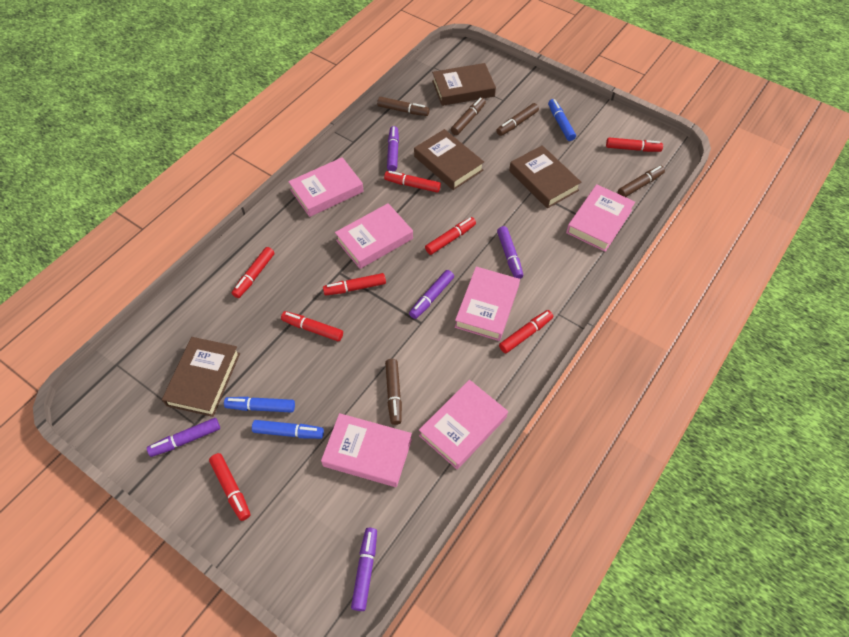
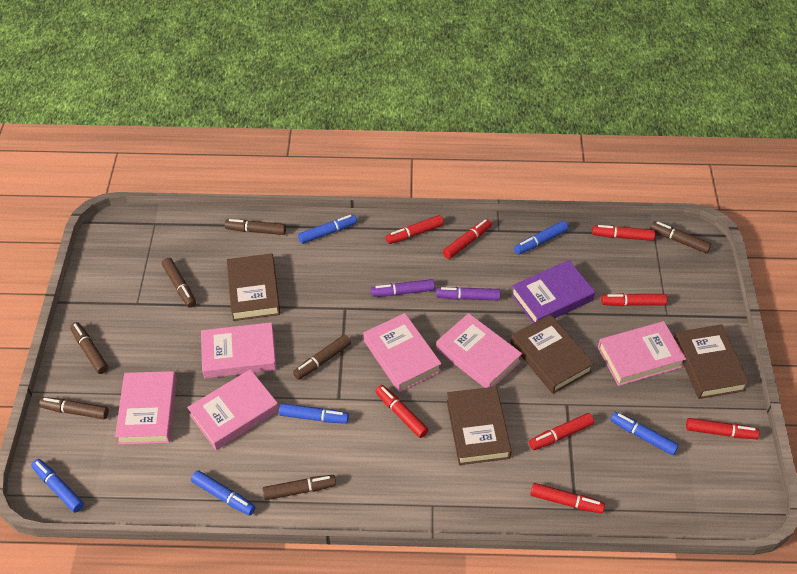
blue marker: [224,397,295,413] [252,420,324,439] [548,99,576,141] = 3 -> [31,459,84,513] [191,470,256,516] [279,403,349,424] [298,215,357,244] [514,221,568,255] [610,412,679,455] = 6
brown marker: [377,97,430,116] [385,359,402,425] [451,97,486,135] [496,103,539,136] [618,166,665,197] = 5 -> [39,397,109,419] [70,322,108,374] [162,258,196,308] [225,219,286,235] [263,475,336,500] [293,335,351,380] [650,221,711,253] = 7
purple book: none = 0 -> [511,260,595,323] = 1
purple marker: [147,418,220,457] [351,528,377,611] [387,126,399,172] [409,270,454,319] [497,226,523,279] = 5 -> [371,279,435,297] [436,287,501,301] = 2

